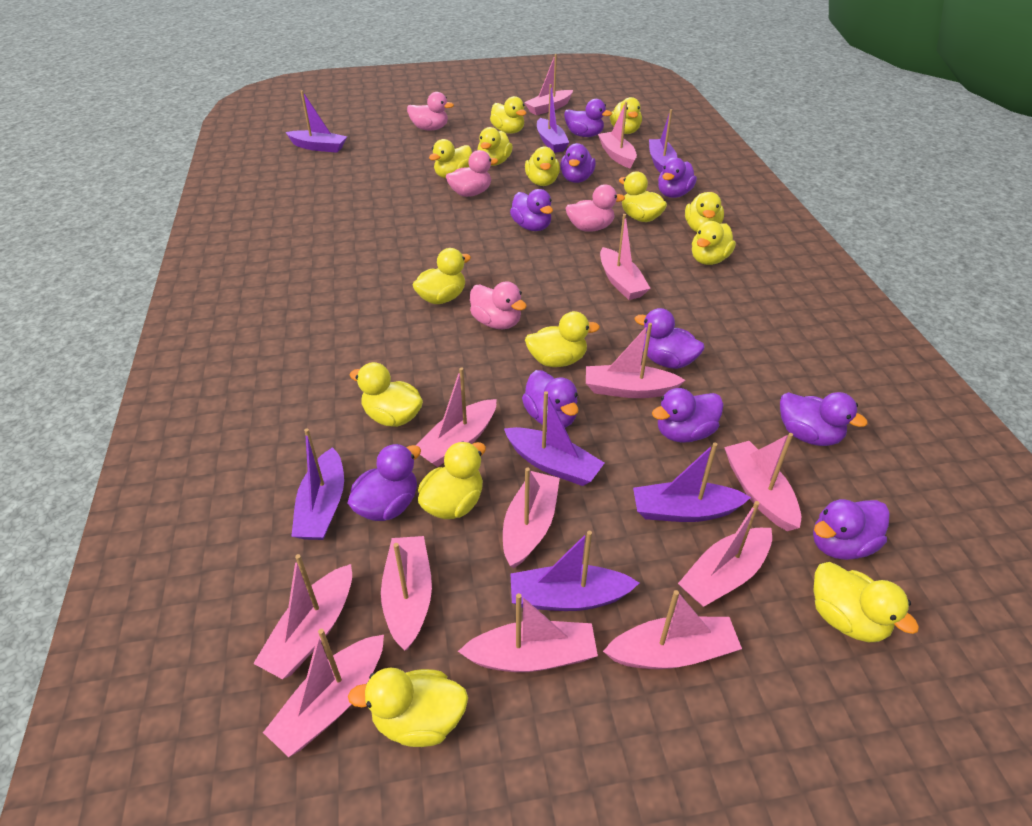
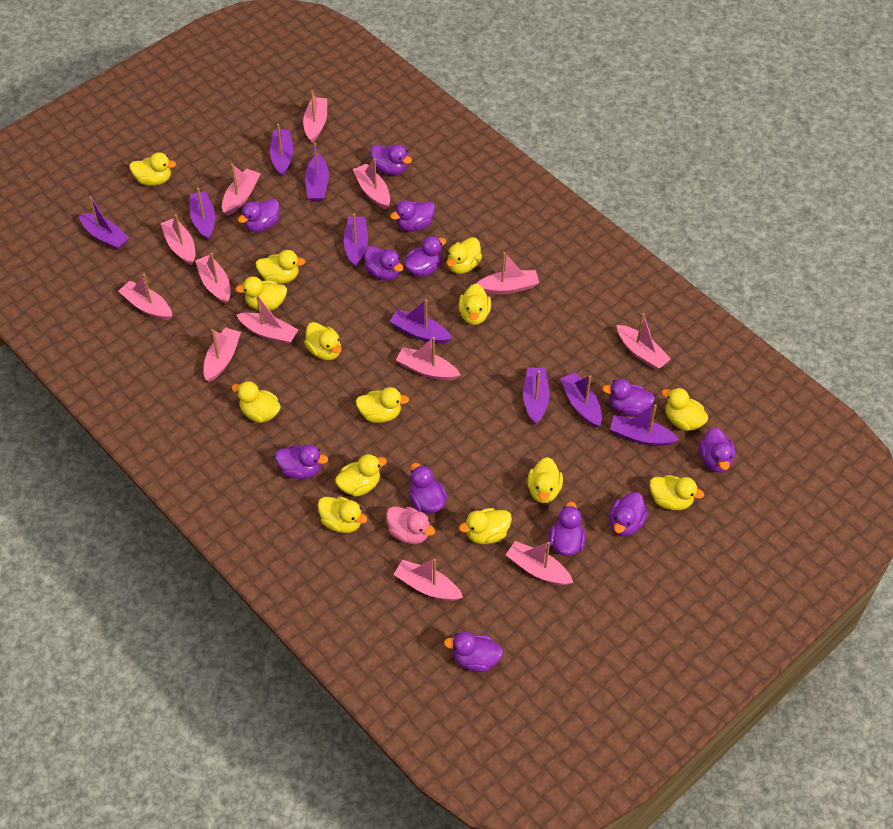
pink duck: [407,92,454,131] [446,150,498,197] [470,281,527,329] [566,184,625,232] = 4 -> [386,506,435,544] = 1
purple boat: [285,91,347,153] [291,428,344,540] [504,391,604,486] [510,531,639,611] [537,84,569,153] [633,443,751,522] [649,109,677,173] = 7 -> [79,196,129,250] [190,188,215,241] [270,124,293,177] [305,142,329,201] [343,214,368,267] [389,299,452,344] [523,367,550,424] [560,372,602,427] [610,404,679,446] = 9
purple duck: [348,444,421,521] [510,189,553,231] [522,370,579,428] [560,143,596,183] [564,99,612,137] [634,308,704,369] [652,388,724,443] [658,157,697,198] [780,392,868,446] [813,499,890,560] = 10 -> [238,198,279,232] [275,445,328,479] [364,246,403,280] [370,144,412,175] [390,200,435,232] [404,236,446,277] [409,463,448,513] [444,632,503,672] [549,502,586,556] [602,379,655,417] [610,492,648,537] [699,427,735,473] = 12

